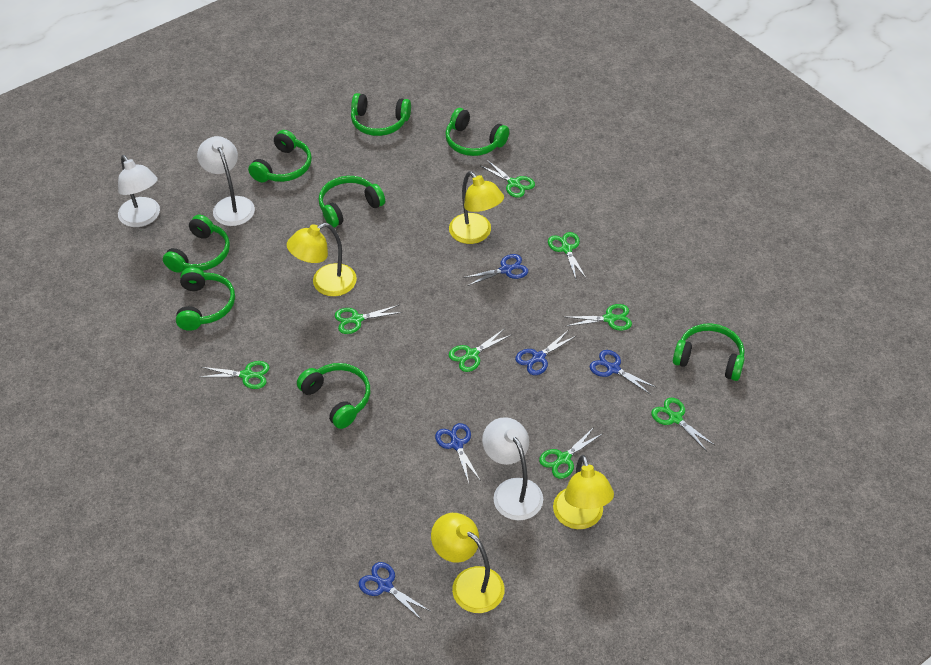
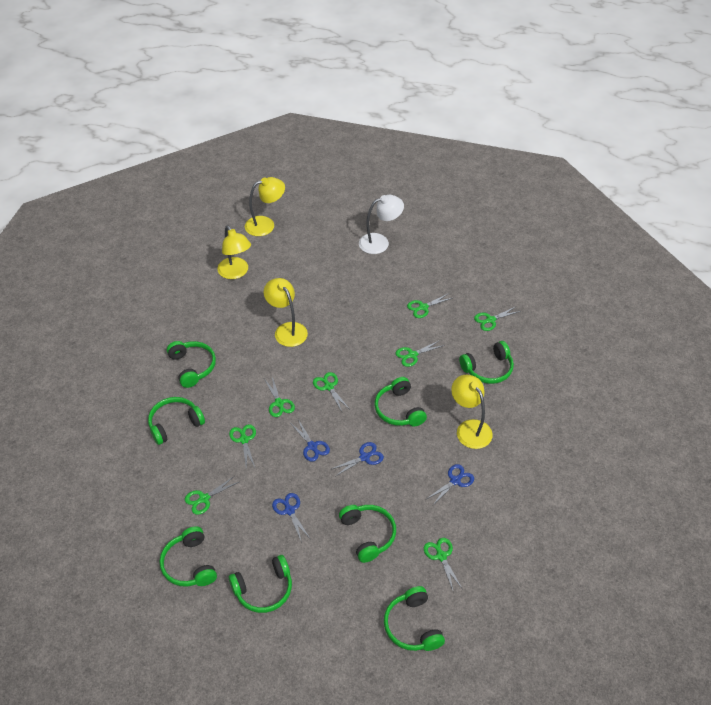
blue scissors: [359,562,430,620] [435,423,481,483] [463,254,528,286] [515,331,576,375] [590,350,656,395] = 5 -> [272,493,310,543] [291,419,330,462] [330,442,384,476] [425,464,474,506] = 4
white lamp: [118,155,160,227] [197,136,255,226] [482,417,543,520] = 3 -> [359,195,404,254] = 1

